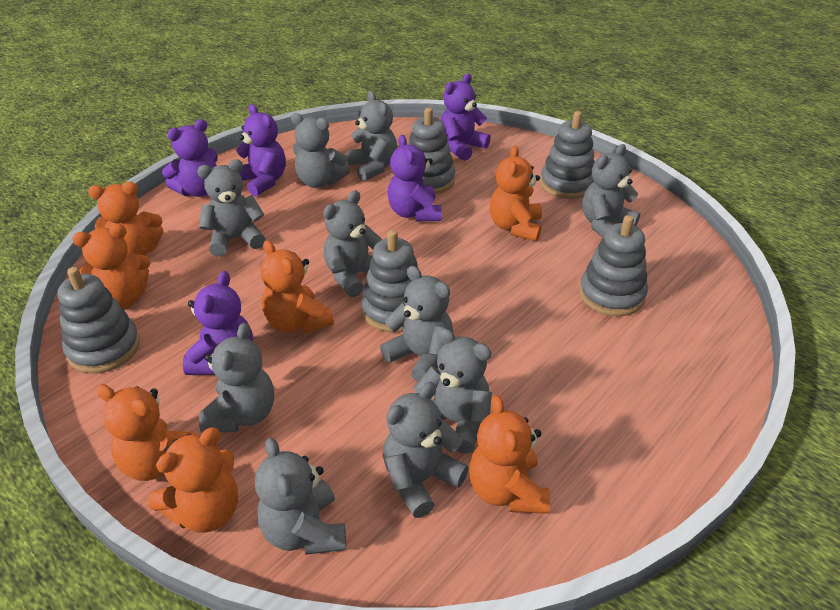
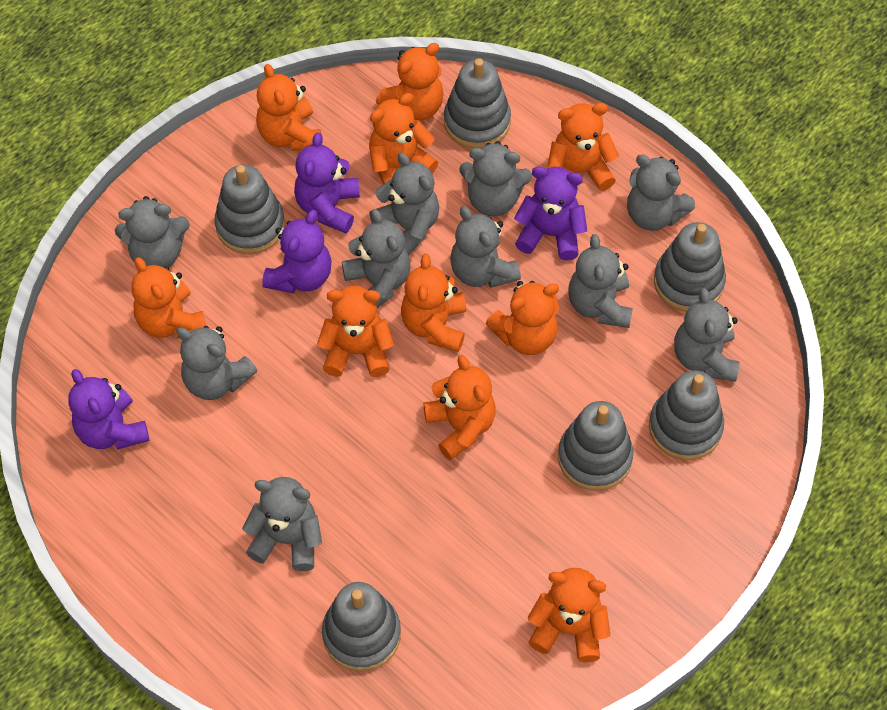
grey stacking toy: [57,267,140,374] [361,230,419,332] [409,108,455,194] [540,111,595,199] [579,215,648,316] = 5 -> [214,165,285,254] [322,582,401,671] [444,58,511,148] [558,401,633,491] [649,370,724,460] [654,222,726,312] = 6
orange teddy bear: [73,224,150,308] [88,182,163,257] [96,384,197,481] [148,427,238,533] [261,240,334,333] [469,395,550,514] [490,146,542,241] = 7 -> [132,257,207,339] [256,64,321,151] [317,286,394,377] [369,93,438,184] [376,43,444,121] [401,254,466,352] [423,355,496,461] [486,281,560,355] [528,568,610,662] [547,103,619,191] = 10
purple teddy bear: [162,119,218,197] [183,271,253,375] [236,104,286,196] [387,135,442,221] [440,74,491,161] = 5 -> [68,369,150,449] [262,210,332,293] [294,132,360,233] [514,166,587,261] = 4

